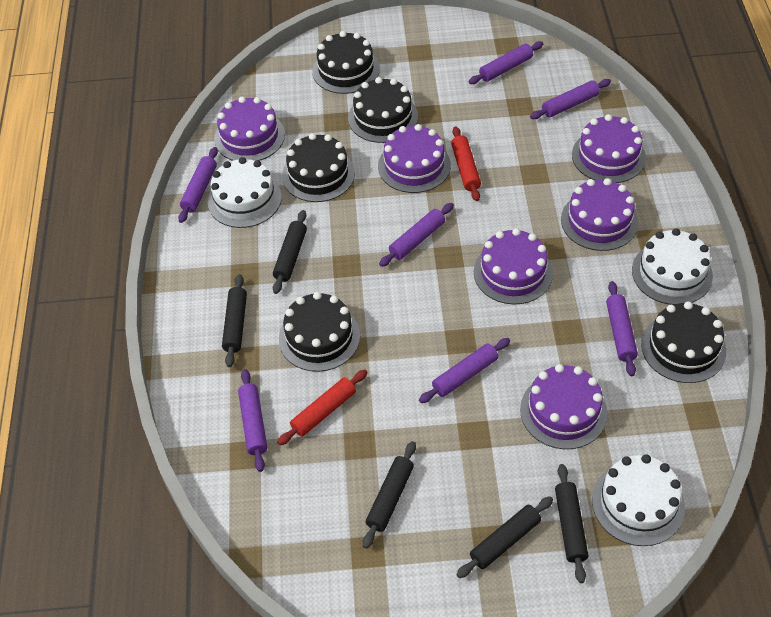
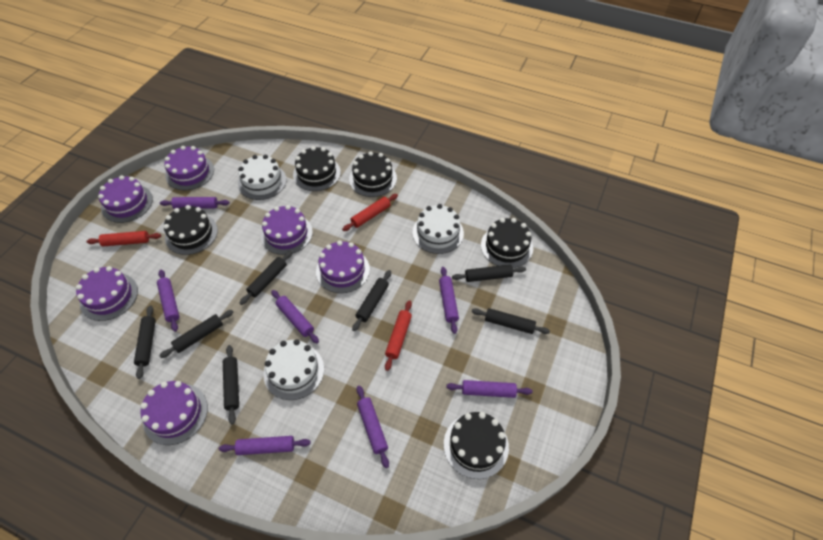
black rolling pin: [222,274,247,367] [273,210,307,294] [363,441,416,549] [456,496,553,578] [555,464,588,583] = 5 -> [134,305,156,379] [159,310,233,358] [223,345,239,424] [240,251,292,305] [352,270,391,331] [452,265,526,282] [472,308,550,334] = 7
red rolling pin: [277,370,367,445] [451,127,481,201] = 2 -> [87,231,161,246] [342,194,398,231] [385,300,412,371] = 3

